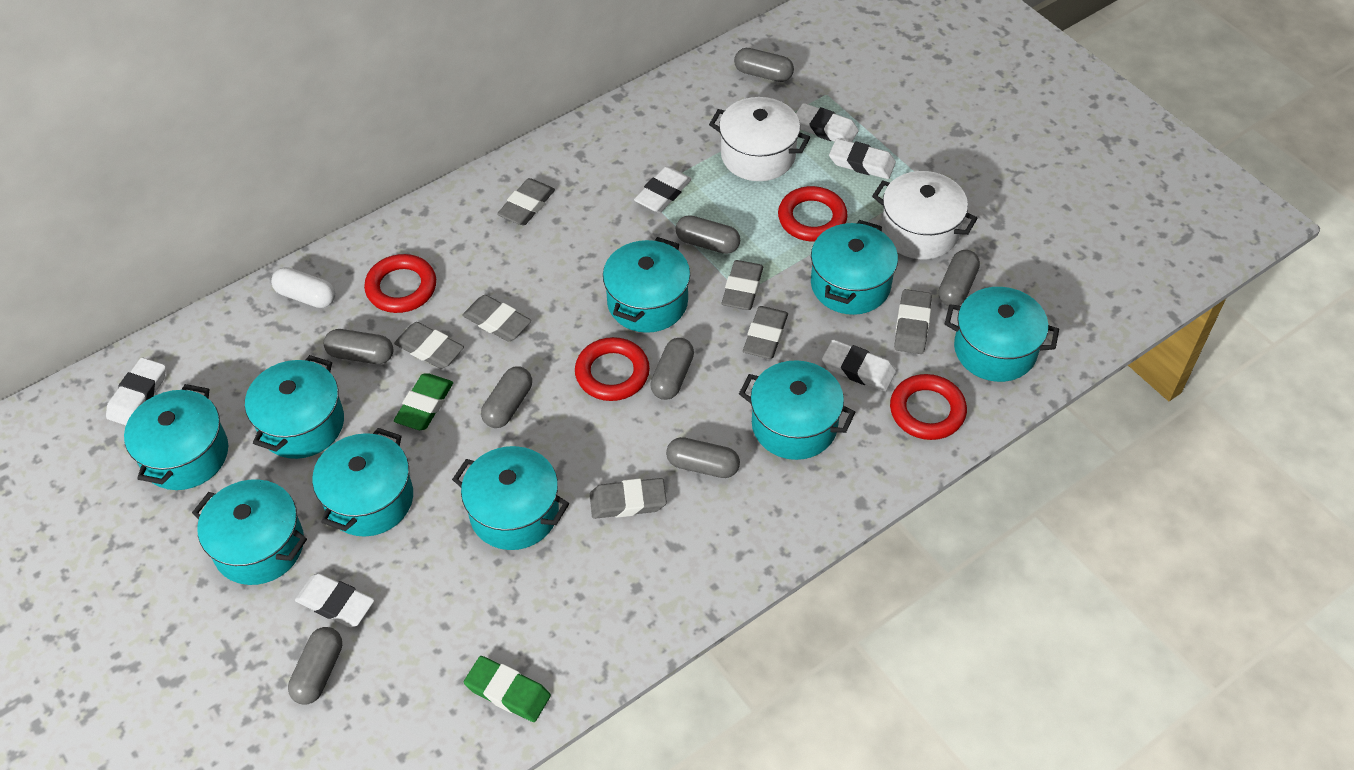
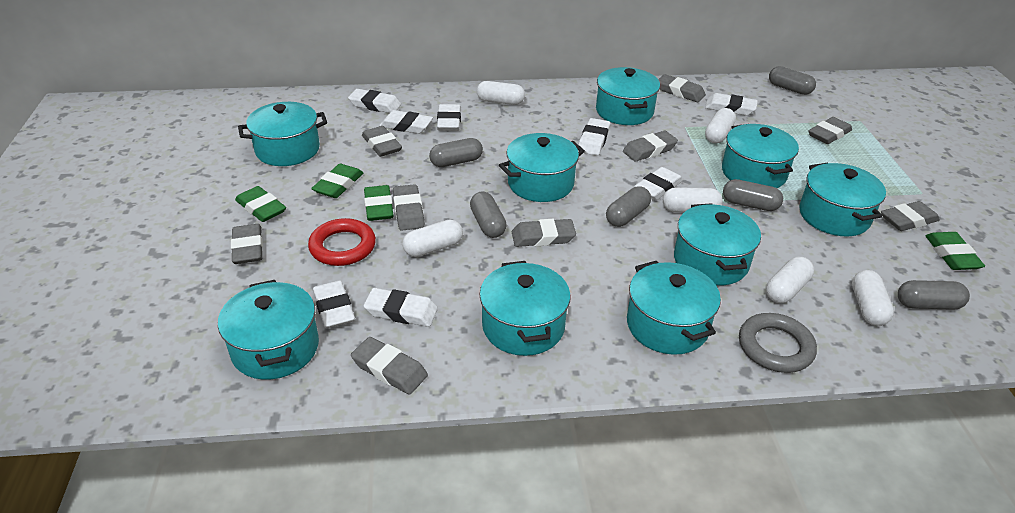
green eraser: [394,373,453,430] [464,656,551,722] = 2 -> [235,186,286,222] [311,164,363,198] [364,185,394,221] [926,232,985,270] = 4
grey capsule: [288,627,342,704] [324,329,393,364] [481,366,532,428] [650,338,694,400] [666,437,740,478] [676,215,740,254] [734,48,794,82] [938,250,980,306] = 8 -> [429,138,483,167] [470,192,507,238] [606,186,651,227] [723,179,783,211] [769,66,816,95] [898,280,970,310] = 6
grey eraser: [394,322,464,369] [462,295,531,342] [497,178,555,225] [590,478,667,519] [722,260,763,310] [743,306,788,359] [894,289,932,354] = 7 -> [231,224,263,264] [351,337,428,395] [362,126,402,157] [393,184,425,231] [512,219,576,247] [623,131,678,162] [658,74,706,102] [808,117,852,144] [881,201,940,231] = 9
grey ring: none = 0 -> [739,313,817,373] = 1
red ring: [364,254,436,313] [575,337,650,401] [778,186,848,242] [890,374,967,440] = 4 -> [308,218,376,266] = 1
white capsule: [271,267,335,308] = 1 -> [402,220,463,257] [477,81,525,105] [663,187,723,212] [705,108,736,143] [766,257,814,303] [852,270,894,326] = 6
white eraser: [106,357,166,425] [295,573,374,627] [634,166,692,213] [796,103,859,142] [822,340,896,392] [829,138,896,179] = 6 -> [313,280,355,328] [348,89,401,113] [363,288,438,327] [379,110,433,134] [437,104,461,131] [578,118,610,156] [634,167,683,200] [705,93,758,116] = 8
white pot: [709,97,810,181] [872,171,978,259] = 2 -> none = 0

